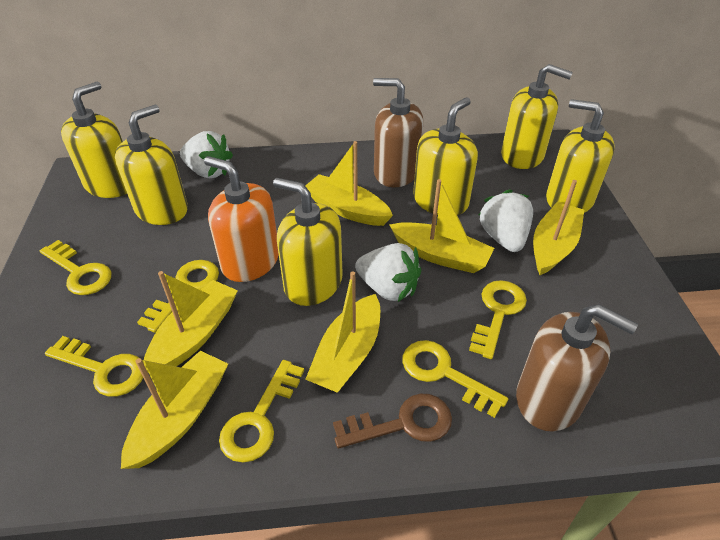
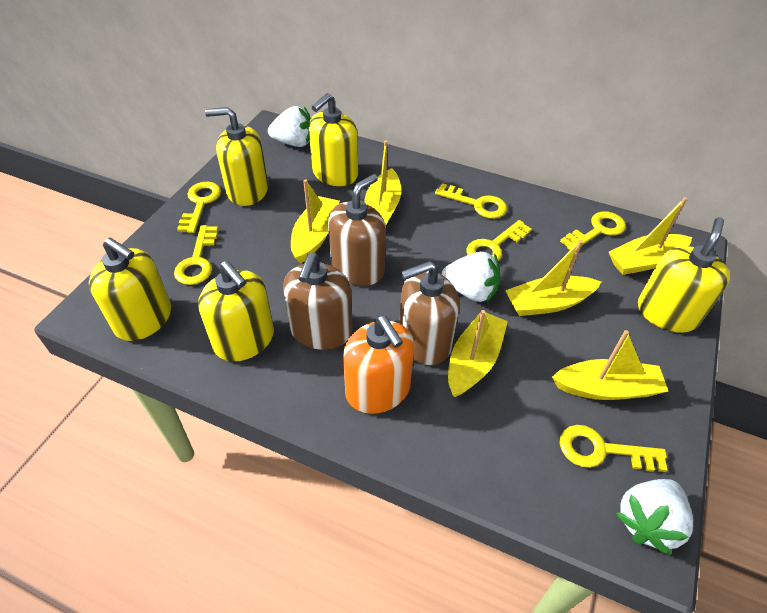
brown key: [333,394,452,449] = 1 -> none = 0
brown soap dispenser: [373,78,423,187] [516,304,638,432] = 2 -> [283,253,353,350] [328,174,386,286] [399,261,459,365] = 3
yellow soap dispenser: [61,81,127,198] [115,105,188,225] [273,178,343,306] [413,97,478,215] [501,64,573,169] [546,99,615,213] = 6 -> [89,237,171,341] [198,261,274,362] [205,107,268,206] [309,93,358,186] [638,217,730,333] = 5

